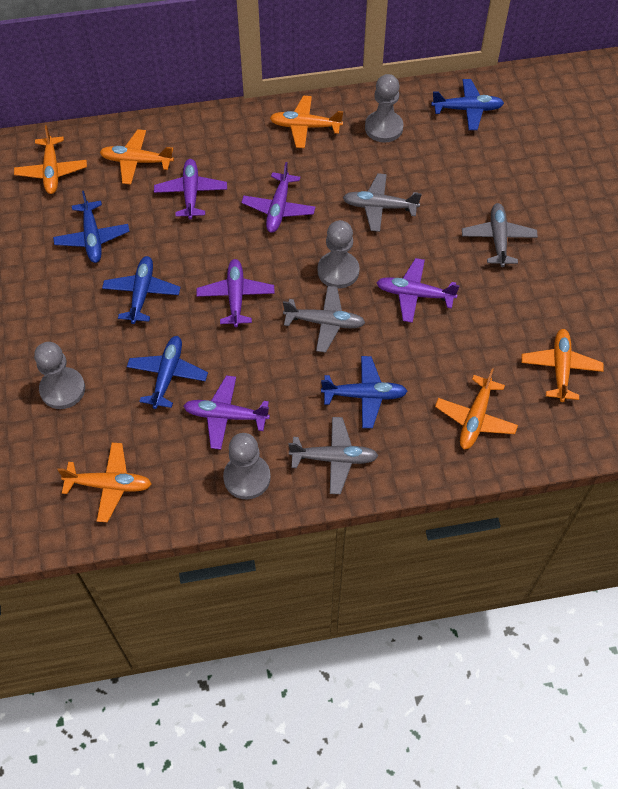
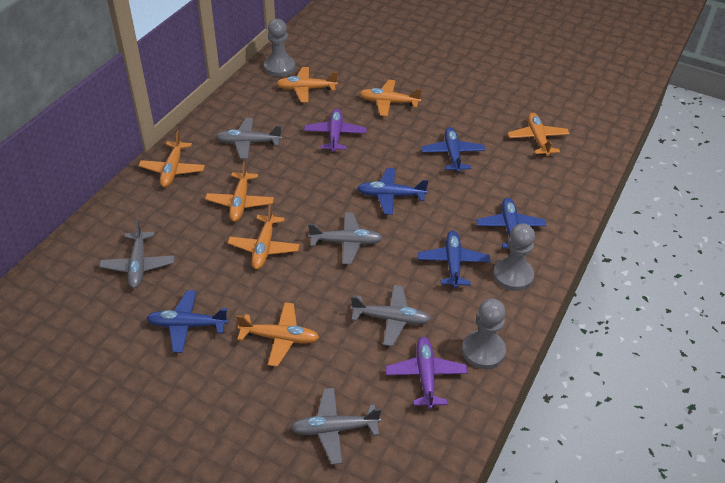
grey pawn: [34,342,85,409] [223,433,271,500] [318,220,360,288] [365,74,403,143] = 4 -> [264,19,295,77] [462,299,506,369] [493,223,535,291] = 3
grey plane: [283,286,366,352] [288,417,378,494] [343,173,422,232] [462,203,538,267] = 4 -> [99,220,175,289] [216,118,282,159] [290,388,381,465] [308,212,383,264] [351,285,431,346] = 5
orange plane: [14,125,87,194] [58,443,152,522] [100,129,174,184] [270,96,343,148] [435,368,518,449] [521,329,603,402] = 6 -> [138,130,205,187] [205,161,274,222] [227,204,300,270] [236,302,320,367] [276,67,338,103] [359,80,422,116] [508,113,570,156] = 7
purple plane: [154,159,227,220] [184,375,270,450] [197,259,275,327] [241,162,315,233] [376,258,460,323] = 5 -> [304,109,367,152] [385,337,468,410] = 2

